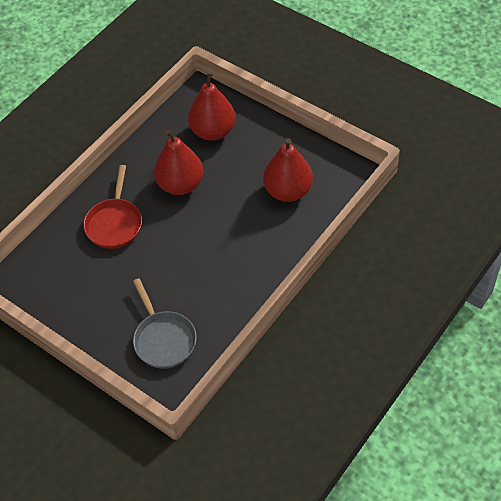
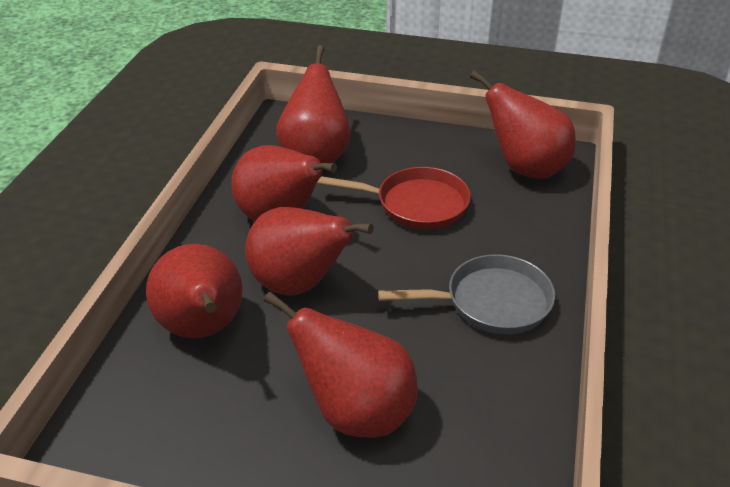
red pear: [154,130,203,195] [188,72,236,141] [263,138,313,202] = 3 -> [146,244,243,338] [231,145,337,221] [245,207,374,296] [264,291,418,437] [276,45,351,163] [470,71,576,179] = 6

